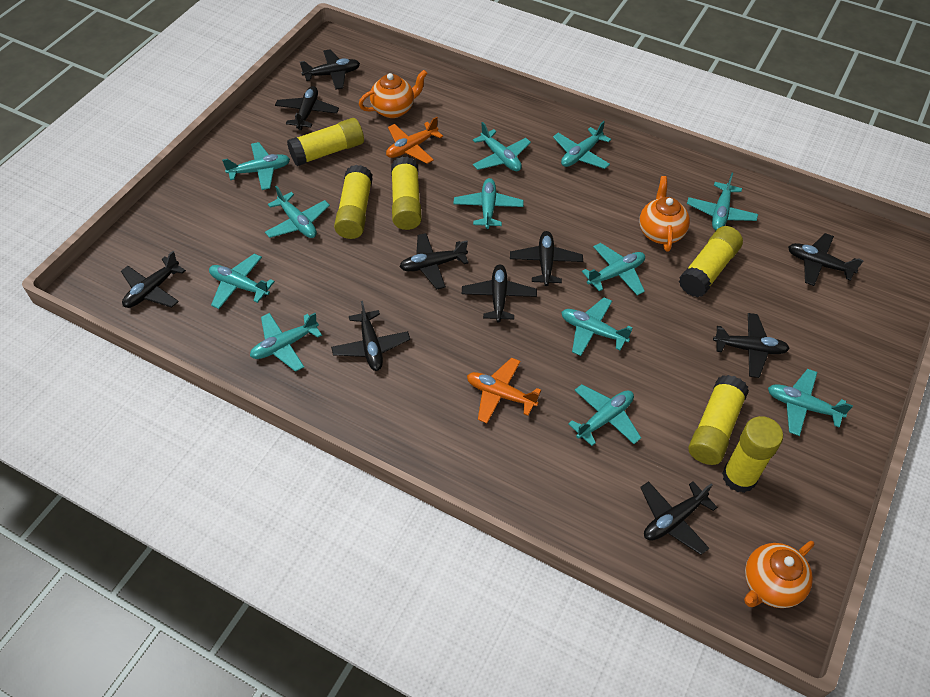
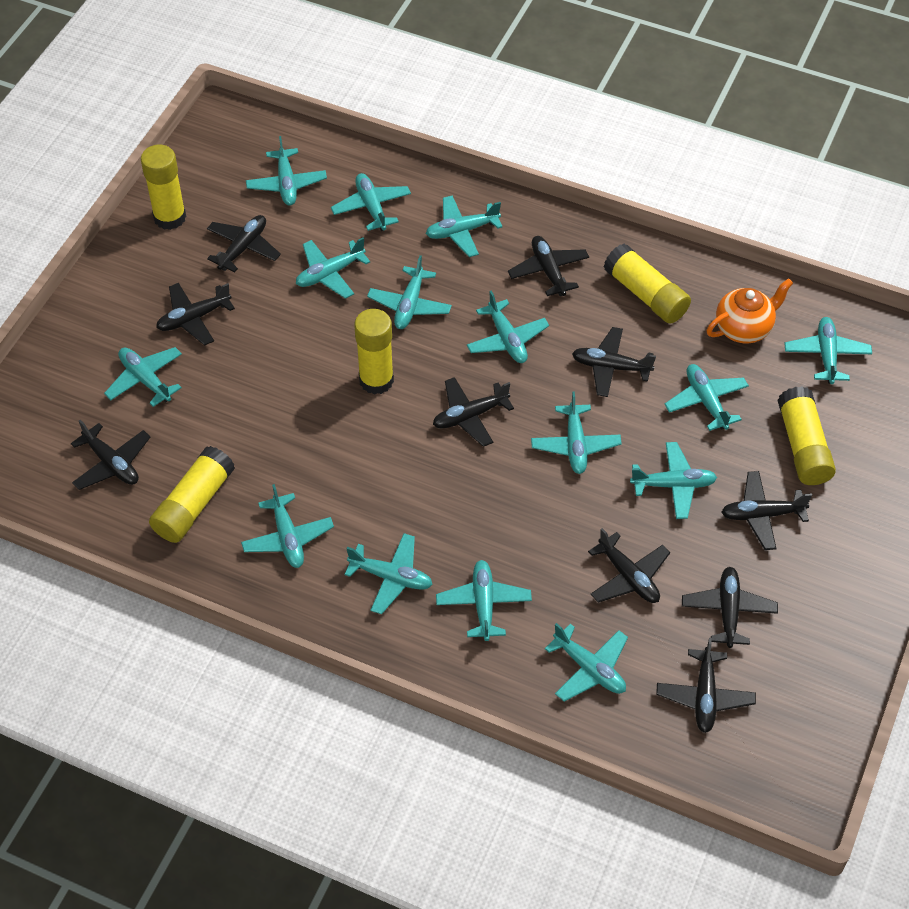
orange plane: [386,117,443,164] [467,358,541,423] = 2 -> none = 0
orange teapot: [359,70,428,118] [639,176,690,252] [744,541,814,608] = 3 -> [707,278,793,344] = 1
turquoise plane: [209,254,275,309] [222,142,290,190] [250,313,322,372] [265,185,330,238] [453,178,524,229] [473,122,531,171] [553,121,611,169] [561,297,632,356] [568,384,641,446] [582,243,645,295] [687,173,758,230] [768,369,853,436] = 12 -> [104,347,182,407] [241,484,334,568] [246,136,327,206] [296,237,370,299] [331,173,411,231] [344,533,433,614] [367,255,452,329] [426,196,503,257] [436,560,532,641] [467,291,549,363] [531,391,622,474] [545,623,628,702] [630,442,717,519] [665,364,749,431] [784,317,872,384] = 15
yellow glue stick: [287,118,364,166] [334,165,373,239] [391,157,422,230] [679,226,743,297] [688,375,749,465] [722,416,783,493] = 6 -> [141,145,186,230] [149,446,235,543] [354,309,394,395] [604,244,691,324] [777,386,836,485] = 5

